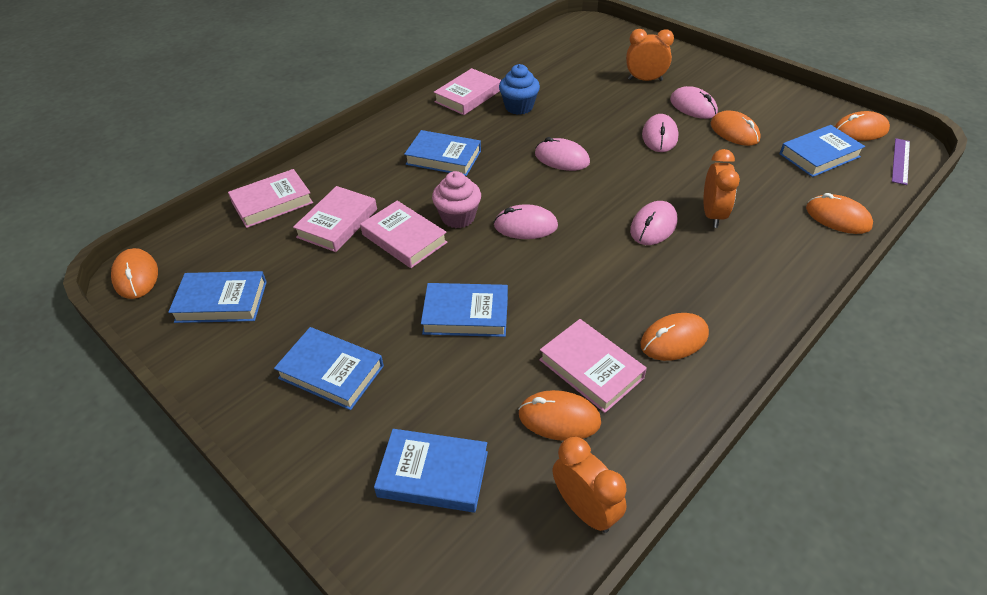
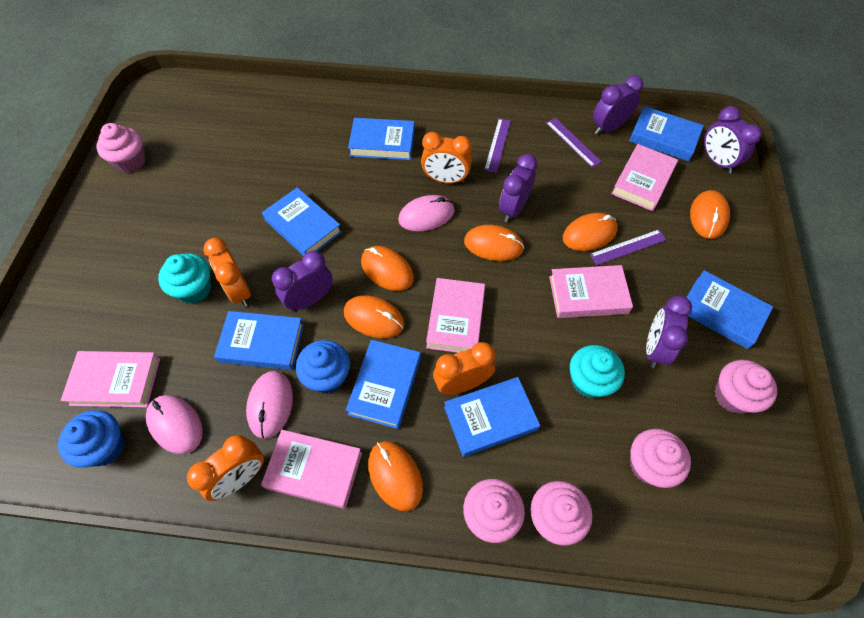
blue book: [168,271,267,323] [274,327,384,410] [374,429,488,513] [404,130,481,176] [421,283,508,337] [780,125,865,177] = 6 -> [214,311,304,370] [262,187,342,256] [346,340,421,429] [348,118,415,160] [444,377,540,457] [629,106,704,161] [686,270,773,349] = 7
blue cupcake: [499,64,540,115] = 1 -> [58,410,125,468] [296,340,350,393] = 2
orange clock: [552,437,627,533] [626,29,674,81] [704,149,740,228] = 3 -> [187,435,264,501] [203,238,251,307] [421,132,472,184] [433,342,495,395] = 4
pink cupcake: [432,171,481,228] = 1 -> [96,123,146,173] [463,479,525,543] [531,481,592,545] [630,429,691,488] [714,360,777,414] = 5
pink mouse: [494,204,558,239] [535,137,590,171] [630,201,677,245] [642,114,678,152] [670,86,718,119] = 5 -> [146,395,203,454] [246,371,293,439] [398,195,455,232] = 3
purple clock: none = 0 -> [272,251,333,311] [499,154,538,222] [593,75,643,134] [646,296,692,368] [704,106,762,173] = 5
purple ruler: [892,138,910,185] = 1 -> [484,118,511,173] [546,118,602,168] [590,229,667,265] = 3
turquoise cupcake: none = 0 -> [158,253,211,304] [570,345,625,399] = 2

